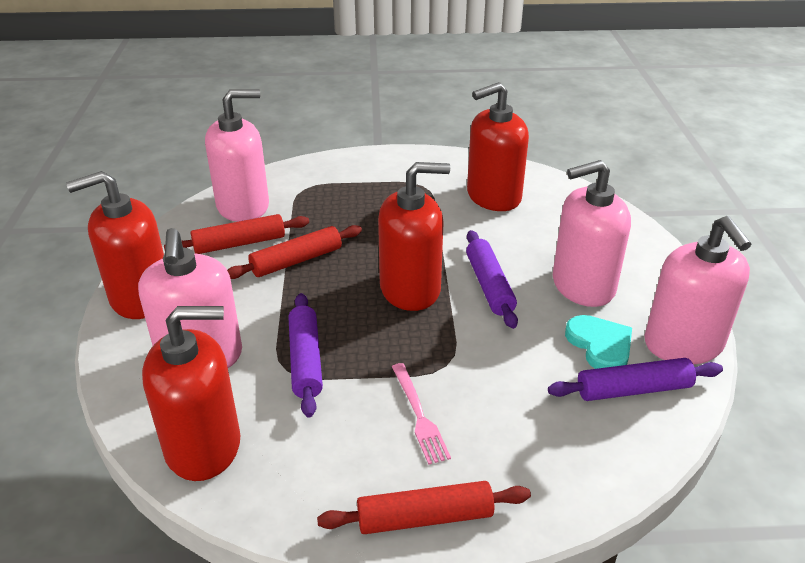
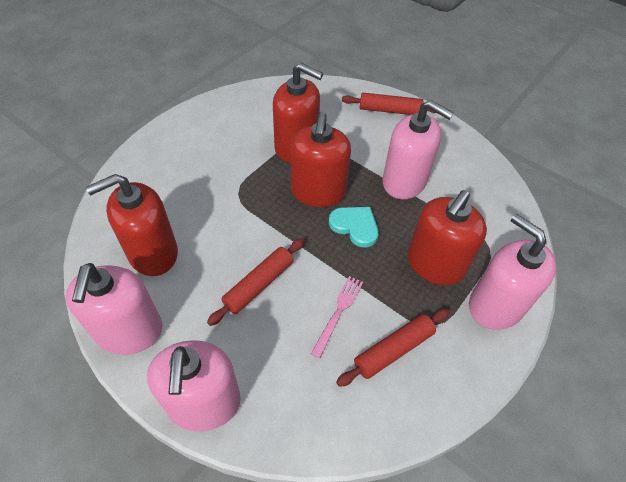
purple rolling pin: [289,293,323,418] [466,230,518,329] [548,358,723,401] = 3 -> none = 0

